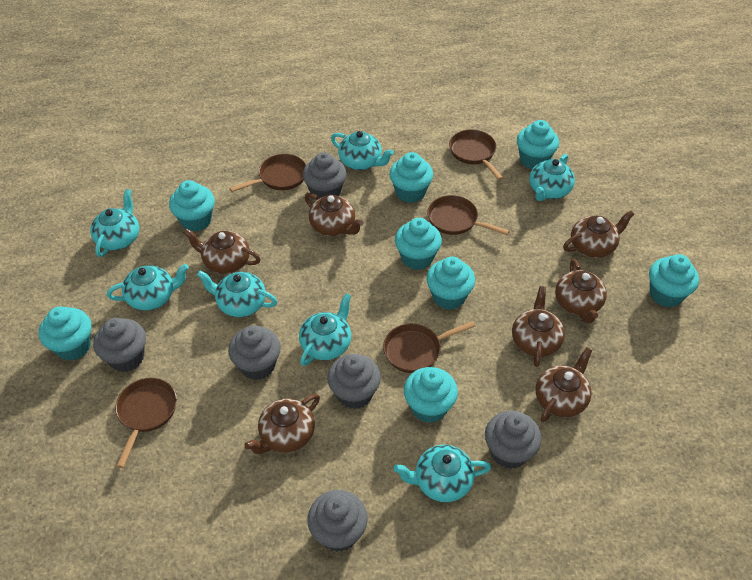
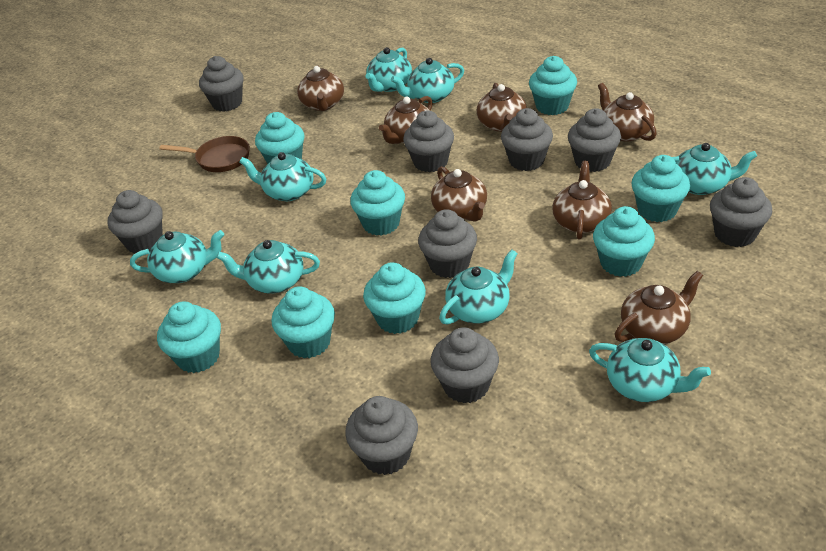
brown pan: [115,378,177,468] [229,154,306,192] [383,321,475,373] [427,195,510,235] [449,130,503,180] = 5 -> [159,136,250,172] = 1
grey cupcake: [93,318,146,372] [228,325,281,380] [303,152,347,200] [307,490,368,552] [327,354,381,409] [485,411,541,469] = 6 -> [107,190,163,253] [199,56,244,112] [345,396,418,475] [403,110,454,172] [418,209,477,278] [431,327,499,403] [501,108,553,171] [568,108,621,172] [710,177,772,247] = 9
turquoise teapot: [90,189,139,257] [107,264,189,311] [197,271,277,317] [299,293,351,366] [331,131,394,170] [394,445,491,502] [529,154,575,201] = 7 -> [130,230,224,283] [216,240,320,293] [239,152,326,201] [365,47,412,92] [391,58,464,103] [439,249,518,324] [589,338,711,402] [672,143,757,195] = 8

